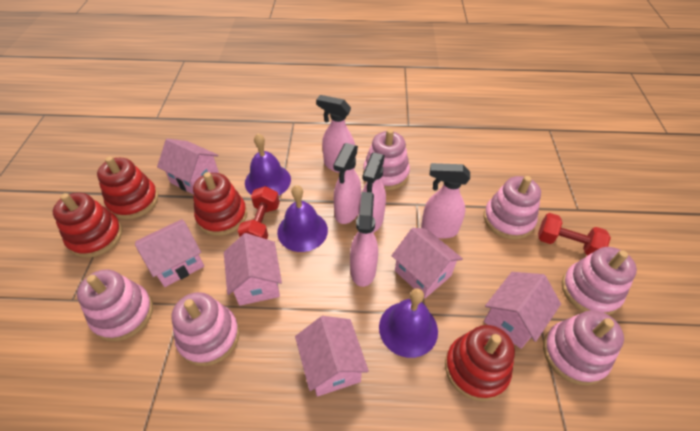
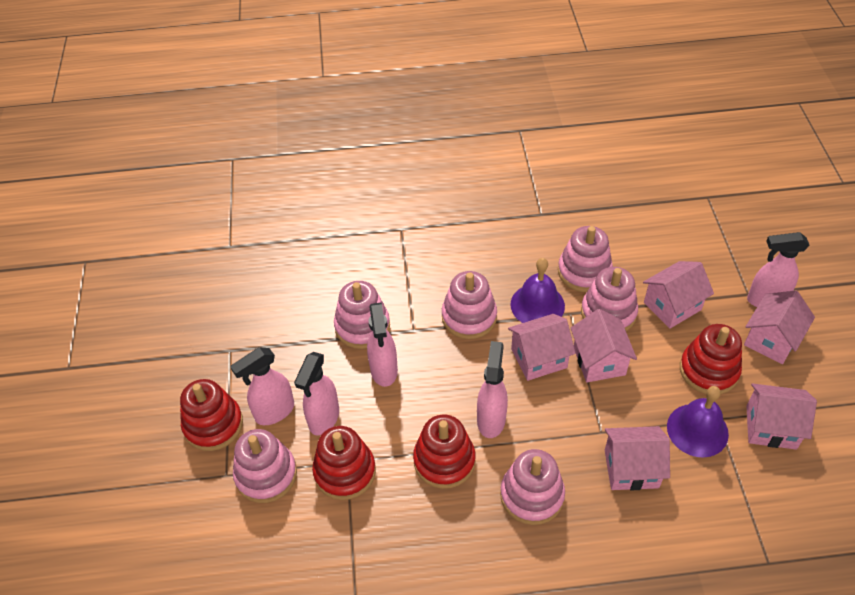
purple bell: [245,134,291,196] [277,185,328,252] [379,288,438,358] = 3 -> [510,258,565,323] [667,386,729,458] = 2
red dumbbell: [237,186,280,239] [538,213,611,256] = 2 -> none = 0

